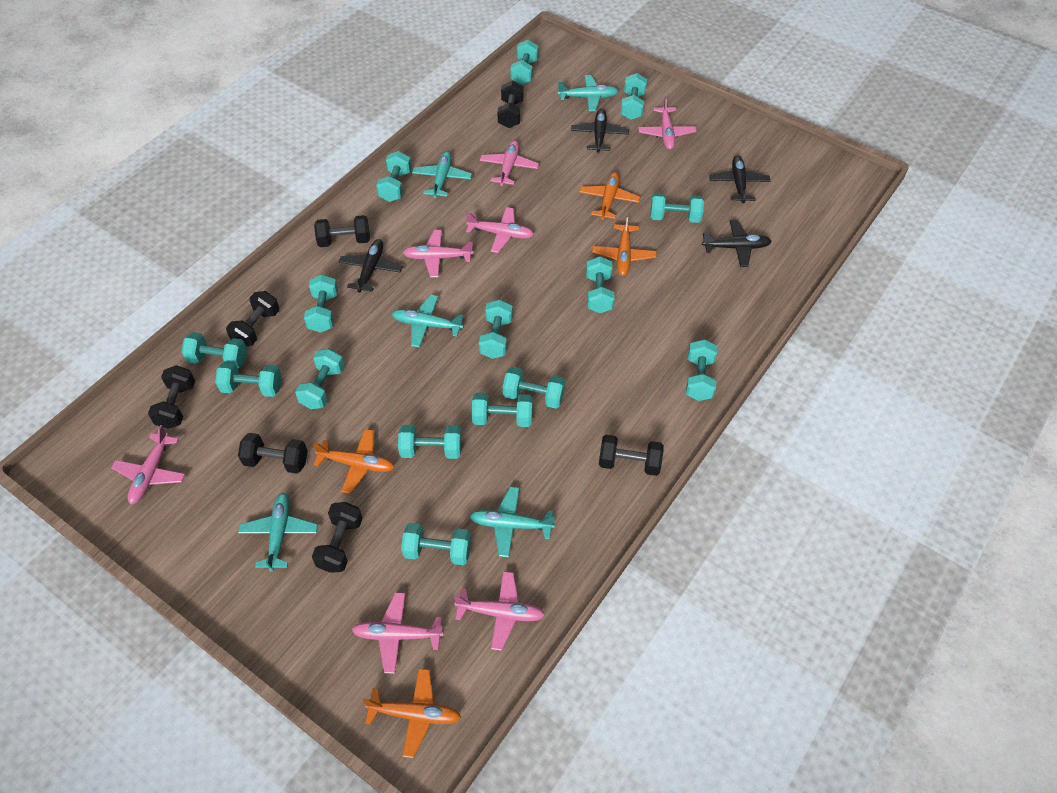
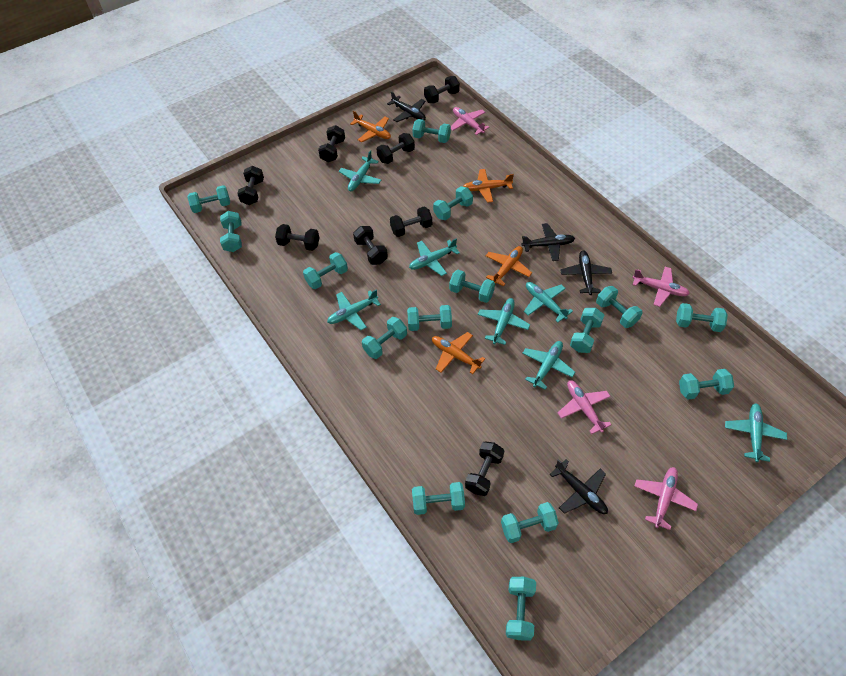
black dumbbell: [148,365,195,429] [226,291,279,346] [238,433,308,474] [312,502,363,573] [314,215,370,247] [497,80,523,128] [599,435,664,476] = 7 -> [237,166,264,205] [275,224,319,251] [318,125,345,162] [353,226,388,265] [377,133,415,164] [390,207,432,237] [424,76,460,104] [465,441,504,496] = 8
pink plane: [111,425,185,504] [352,592,444,674] [403,230,474,278] [454,571,545,651] [466,207,534,253] [480,140,539,186] [638,96,697,150] = 7 -> [451,107,490,135] [557,380,611,434] [633,267,690,307] [635,467,698,530] = 4
turquoise plane: [238,492,318,572] [392,295,464,348] [412,151,472,198] [470,487,555,557] [558,75,619,111] = 5 -> [327,290,381,330] [339,150,381,191] [409,238,460,276] [478,298,530,345] [522,341,575,390] [524,282,573,322] [725,403,787,462] = 7

